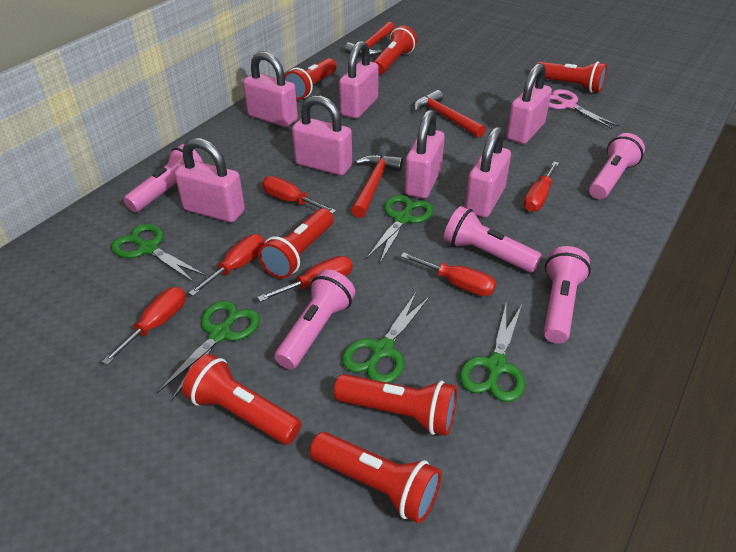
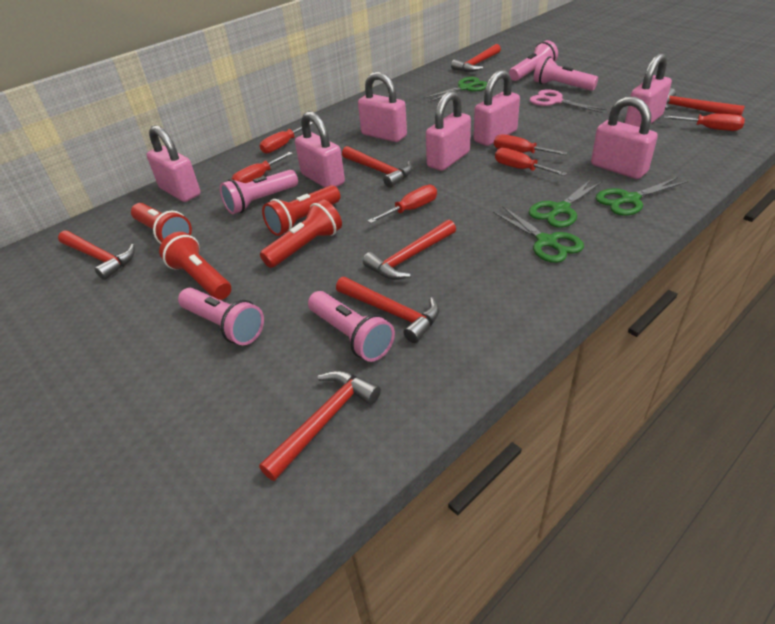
green scissors: [111,224,206,282] [157,301,260,400] [342,293,430,383] [366,195,433,263] [460,305,525,402] = 5 -> [423,77,488,102] [493,207,584,263] [529,178,603,228] [596,177,688,216] = 4
red flashlight: [182,354,301,445] [259,208,333,279] [285,58,336,100] [310,432,441,523] [334,374,457,436] [374,26,417,74] [537,61,607,93] = 7 -> [131,203,192,244] [159,232,231,300] [260,199,342,268] [262,185,340,236] = 4
red hammer: [345,22,395,56] [351,154,403,218] [414,90,486,137] = 3 -> [58,231,135,280] [259,370,381,481] [336,277,440,343] [342,146,413,188] [363,220,456,280] [451,44,501,72] [665,88,745,116] = 7

